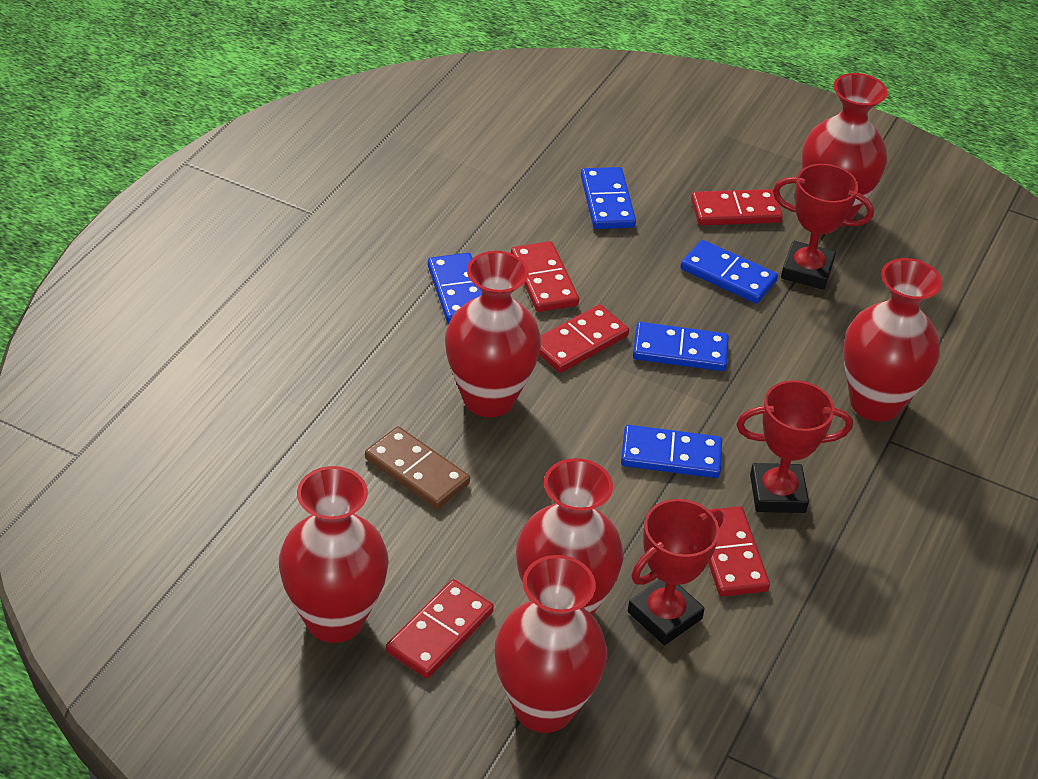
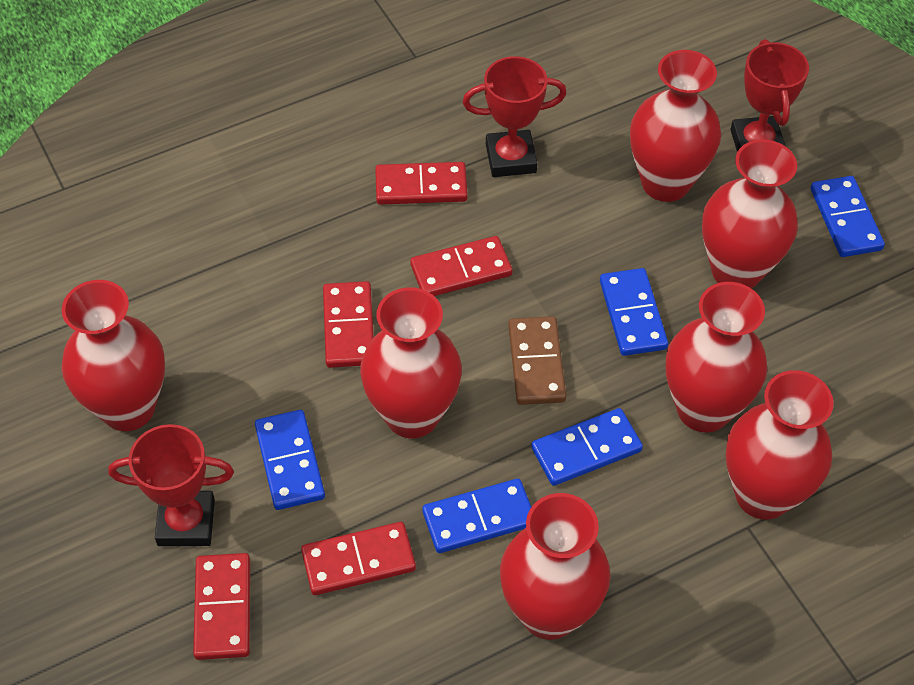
red vase: [279,466,389,643] [445,251,541,417] [495,555,607,733] [516,458,623,615] [801,73,888,227] [843,258,942,422] = 6 -> [62,280,165,431] [360,287,462,438] [500,493,611,640] [630,50,721,202] [666,282,767,432] [702,139,798,289] [726,370,834,520] = 7

